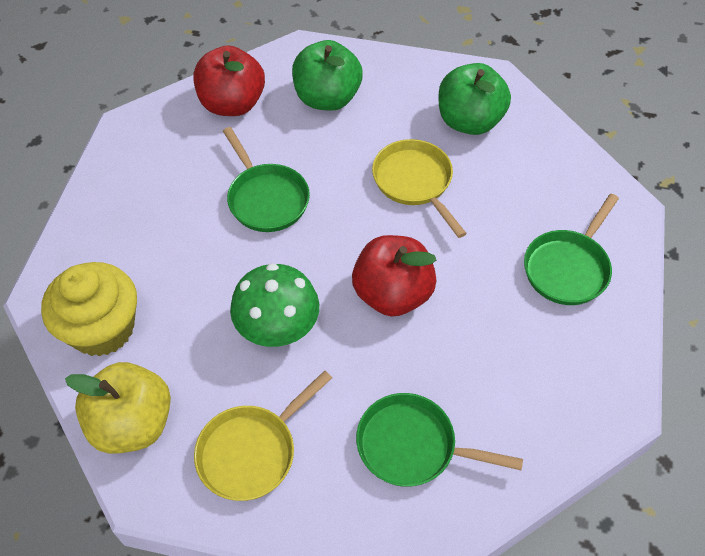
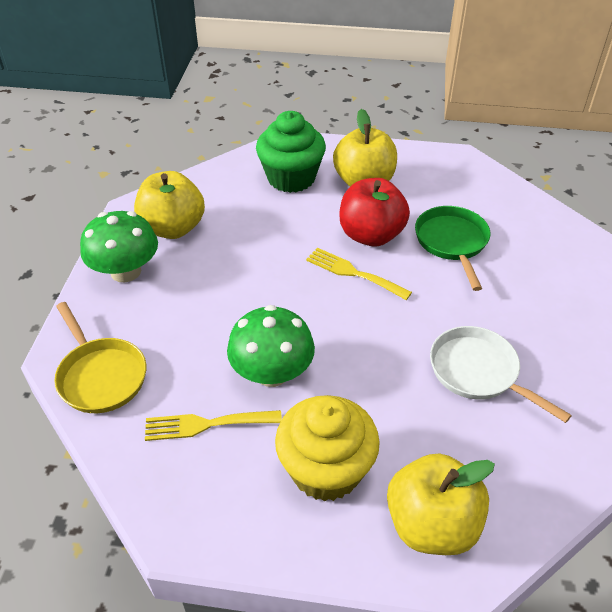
green apple: [292,40,363,111] [439,63,511,135] = 2 -> none = 0
green cupcake: none = 0 -> [256,111,326,193] = 1
green mushroom: [230,263,319,347] = 1 -> [80,211,158,282] [227,305,315,387] = 2
green pan: [223,127,310,232] [356,393,523,487] [524,194,619,305] = 3 -> [415,206,491,291] = 1
red apple: [193,45,265,116] [352,235,437,317] = 2 -> [339,178,410,246] = 1
white pan: none = 0 -> [430,326,572,423] = 1
yellow apple: [65,362,171,454] = 1 -> [134,171,205,239] [333,109,397,187] [387,454,495,555] = 3
yellow fork: none = 0 -> [145,410,282,441] [306,248,412,300] = 2
yellow pan: [194,371,332,501] [372,139,467,238] = 2 -> [54,302,146,413] = 1

